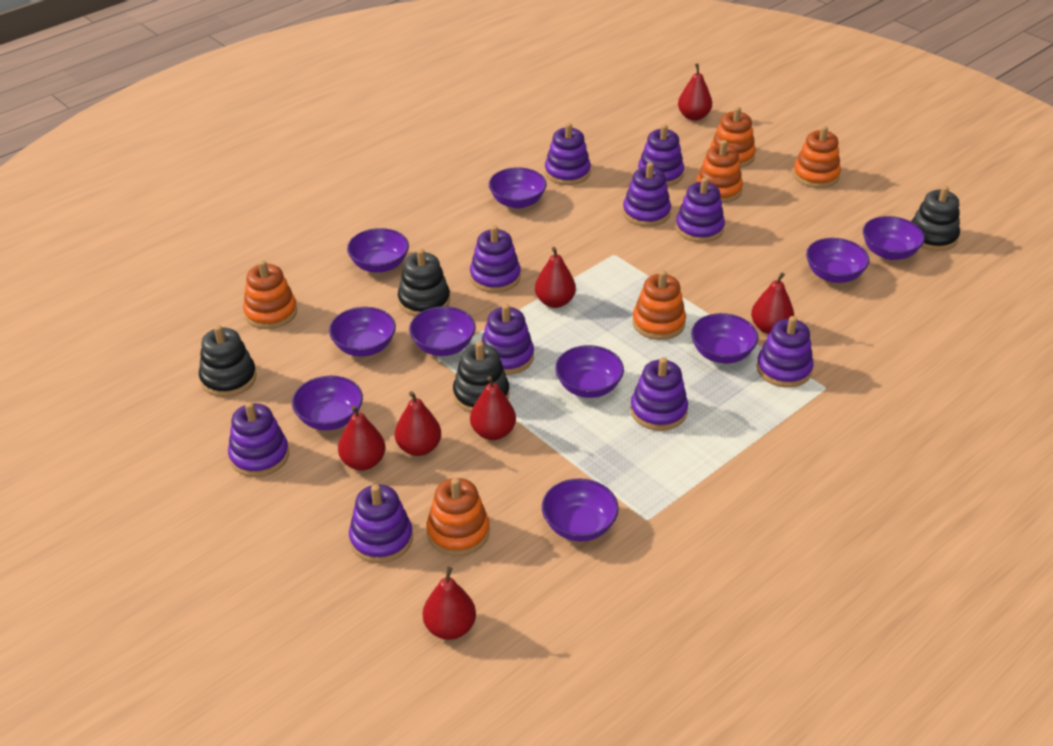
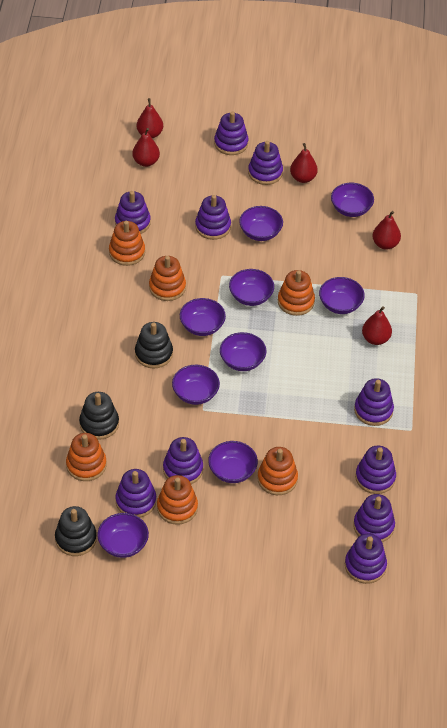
black stacking toy: [199,325,257,397] [398,249,450,316] [453,341,509,413] [911,186,960,251] = 4 -> [55,506,97,556] [79,392,119,440] [135,322,173,368] = 3
purple bowl: [292,376,363,430] [329,307,396,356] [347,228,409,273] [409,306,476,356] [489,167,547,209] [542,478,619,541] [555,345,624,398] [691,313,758,364] [806,238,869,283] [863,216,925,260] = 10 -> [97,513,149,558] [172,365,220,405] [180,298,226,336] [208,441,258,483] [220,332,267,371] [229,269,274,306] [239,206,283,241] [319,277,365,314] [331,183,374,217] = 9
red pear: [338,405,385,471] [395,391,441,456] [423,567,476,640] [470,376,516,440] [535,247,576,308] [678,63,712,121] [751,273,794,334] = 7 -> [132,128,160,167] [137,98,163,138] [290,143,318,183] [362,306,392,345] [372,211,401,250] = 5

